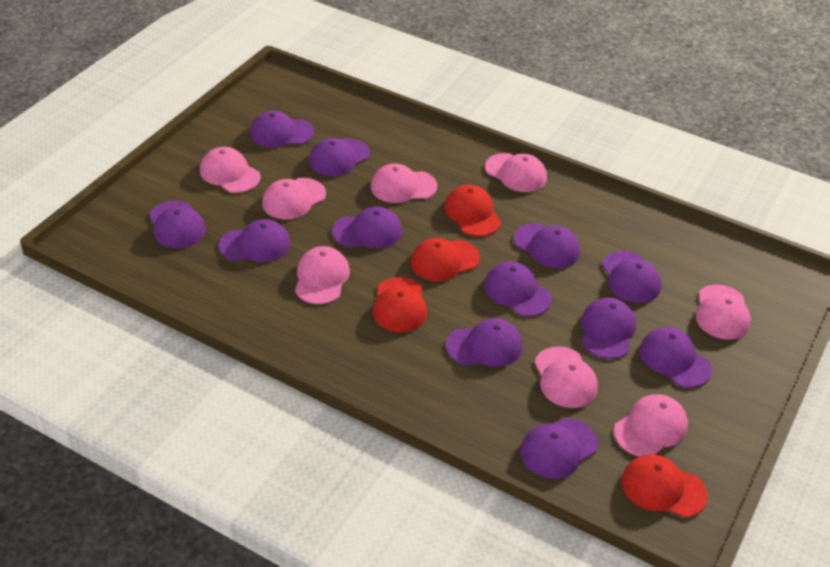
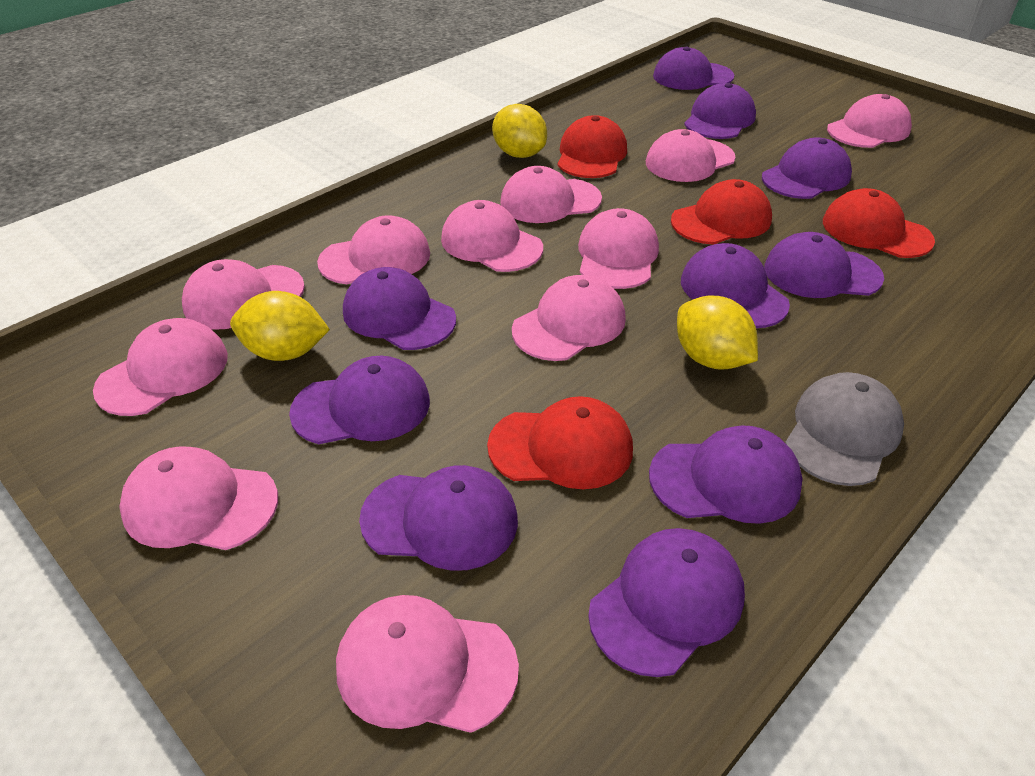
grey cap: none = 0 -> [785,372,904,486] = 1
pink cap: [200,147,261,193] [262,178,326,219] [295,246,350,304] [371,164,437,203] [485,153,547,192] [535,346,598,408] [614,394,688,457] [695,285,751,340] = 8 -> [93,318,228,416] [120,446,278,550] [182,259,305,330] [317,215,430,284] [336,595,519,733] [441,200,543,272] [500,166,602,223] [512,275,626,361] [578,208,659,289] [646,129,736,182] [827,94,912,148] = 11
purple cap: [149,201,206,248] [219,219,291,262] [250,111,314,148] [309,138,370,176] [332,206,402,248] [446,318,522,367] [484,261,552,316] [514,223,580,268] [520,418,598,479] [581,297,636,359] [602,251,661,303] [639,327,712,388] = 12 -> [289,356,430,444] [343,267,456,350] [359,465,518,571] [588,528,745,677] [649,425,803,524] [653,47,734,90] [681,243,790,328] [684,83,756,139] [762,138,852,199] [764,232,884,298] = 10
yellow lemon: none = 0 -> [230,291,330,361] [492,104,547,158] [677,296,758,370] = 3

